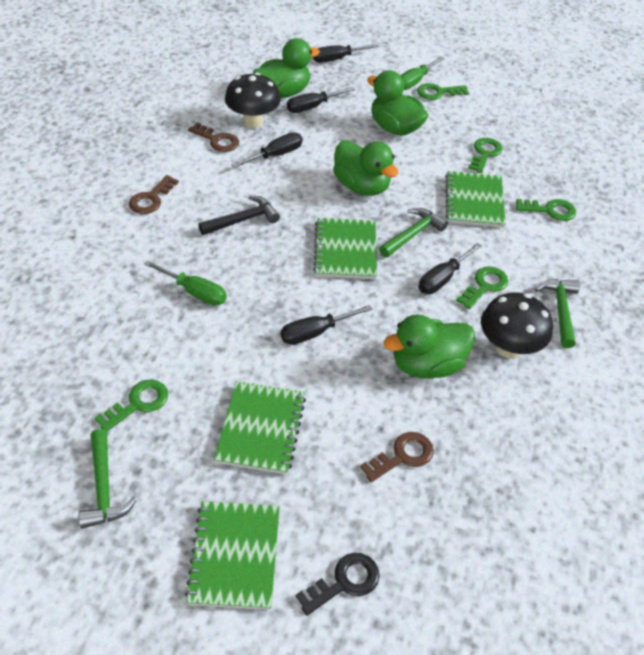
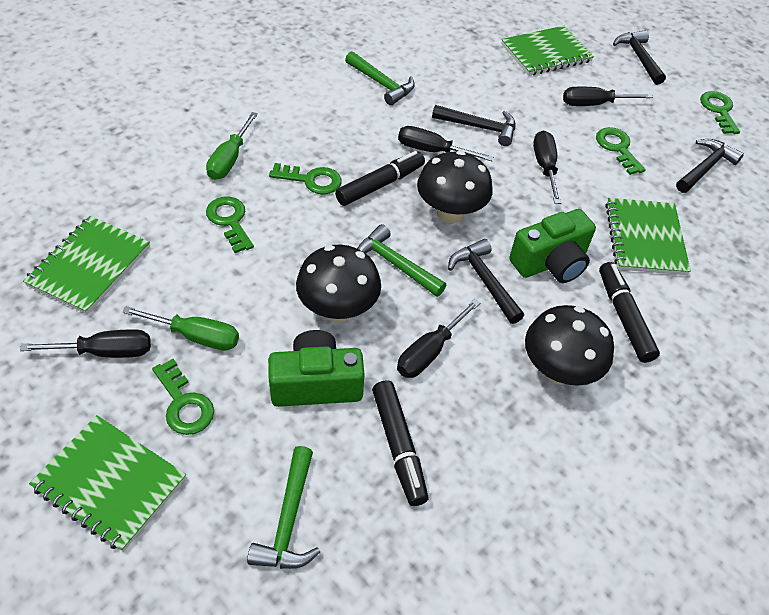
black hammer: [198,195,280,235] = 1 -> [432,105,515,146] [448,239,524,324] [613,30,666,85] [676,139,744,193] = 4
black key: [296,553,380,616] = 1 -> none = 0
black marker: none = 0 -> [335,151,425,206] [372,380,429,506] [599,262,660,363] = 3
black mushroom: [225,73,281,128] [481,293,553,359] = 2 -> [296,245,381,322] [417,151,493,223] [525,305,614,386] = 3
brown key: [129,175,179,214] [188,122,239,152] [360,432,434,482] = 3 -> none = 0
green camera: none = 0 -> [268,330,365,407] [509,209,596,283] = 2
green duck: [253,38,320,98] [333,140,399,196] [367,70,428,136] [384,314,475,379] = 4 -> none = 0

